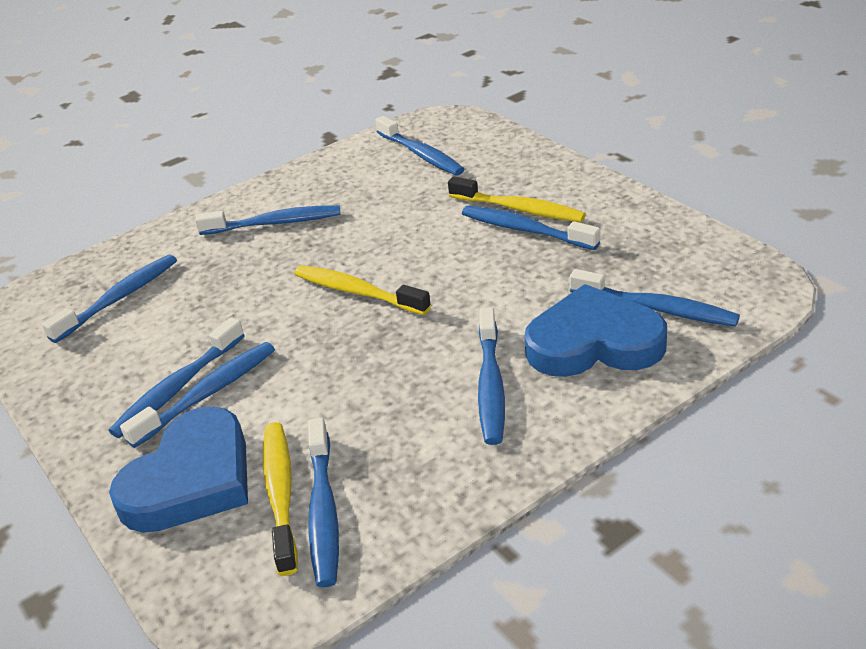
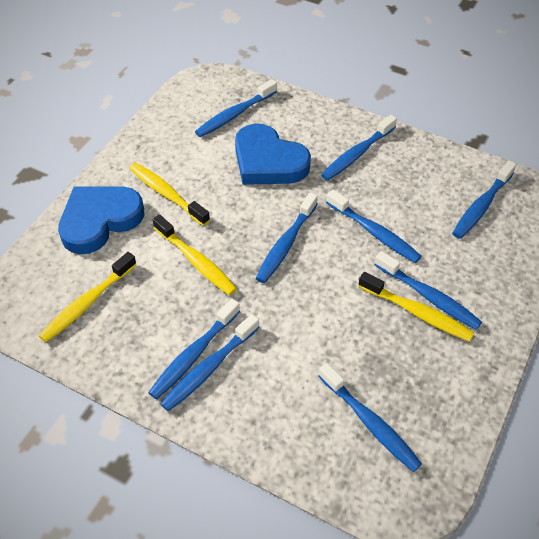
yellow toothbrush: [263,422,298,576] [294,265,431,315] [448,176,586,222] = 3 -> [39,252,137,342] [129,162,210,226] [153,215,237,295] [358,272,474,342] = 4

